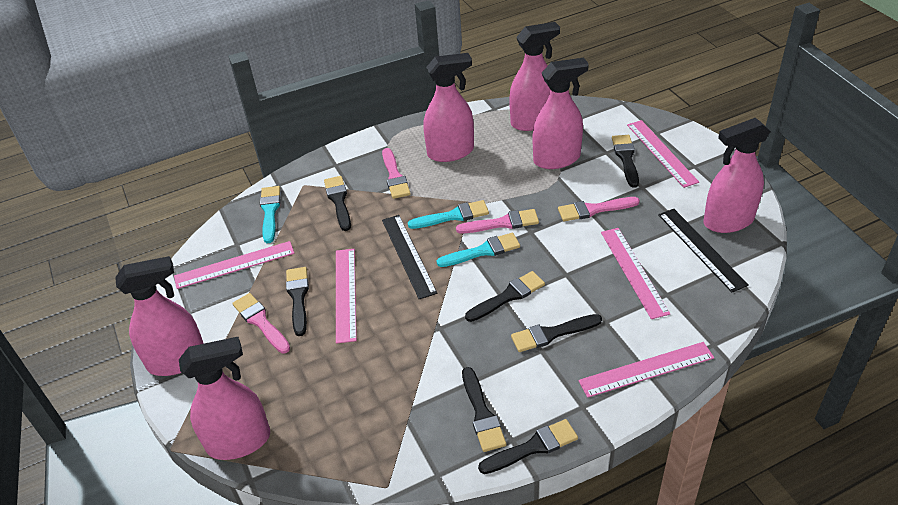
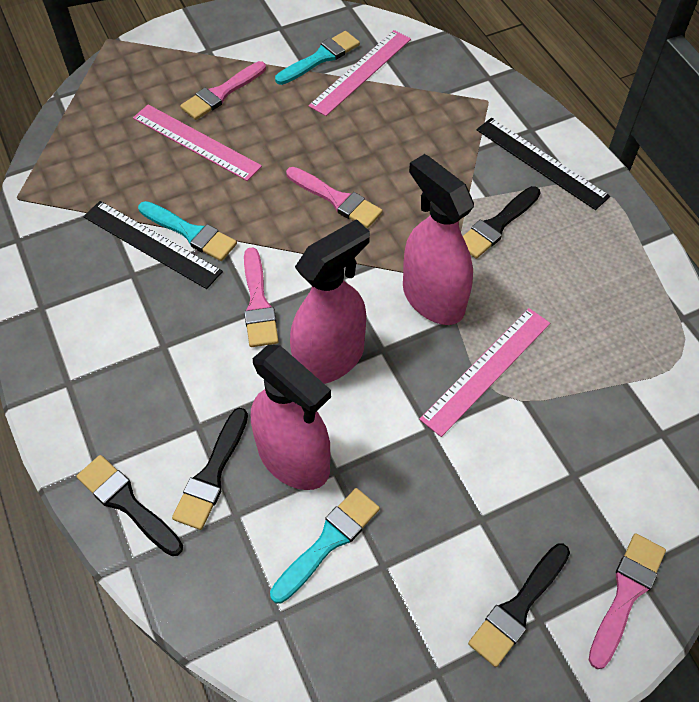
black brush: [286,267,309,336] [324,176,351,231] [462,367,506,452] [465,271,545,322] [478,419,578,474] [511,314,602,352] [612,135,639,188] = 7 -> [77,455,183,556] [172,408,248,530] [463,186,541,259] [468,543,570,667] = 4
pink ruler: [174,241,294,289] [336,249,357,344] [578,342,714,398] [601,228,670,319] [627,120,699,188] = 5 -> [133,104,262,181] [308,30,411,116] [419,308,550,437] = 3
pink spray bottle: [115,256,204,376] [179,337,270,460] [423,53,474,162] [509,22,560,131] [533,58,589,169] [703,118,770,233] = 6 -> [251,345,331,490] [290,219,370,384] [403,154,474,325] = 3

